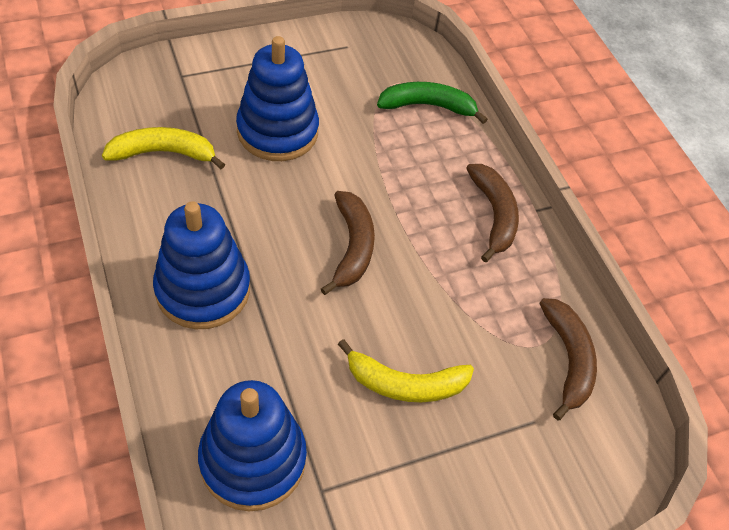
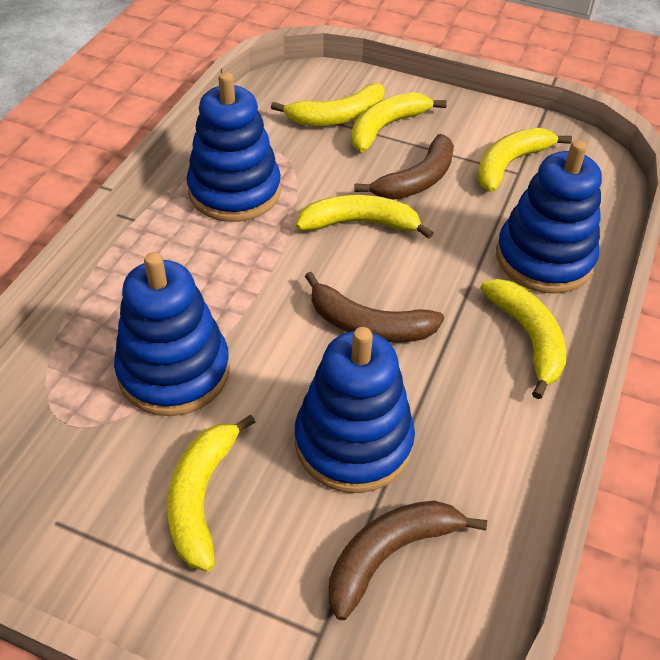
blue stacking toy: [153,201,250,329] [198,380,307,511] [236,36,319,161] = 3 -> [114,252,230,416] [187,72,281,222] [295,327,415,493] [496,140,602,294] = 4
green banana: [377,82,488,124] = 1 -> none = 0
yellow banana: [102,127,225,169] [338,339,474,402] = 2 -> [167,415,256,572] [271,83,385,126] [296,195,433,239] [351,92,447,152] [477,128,572,192] [480,279,566,399] = 6

